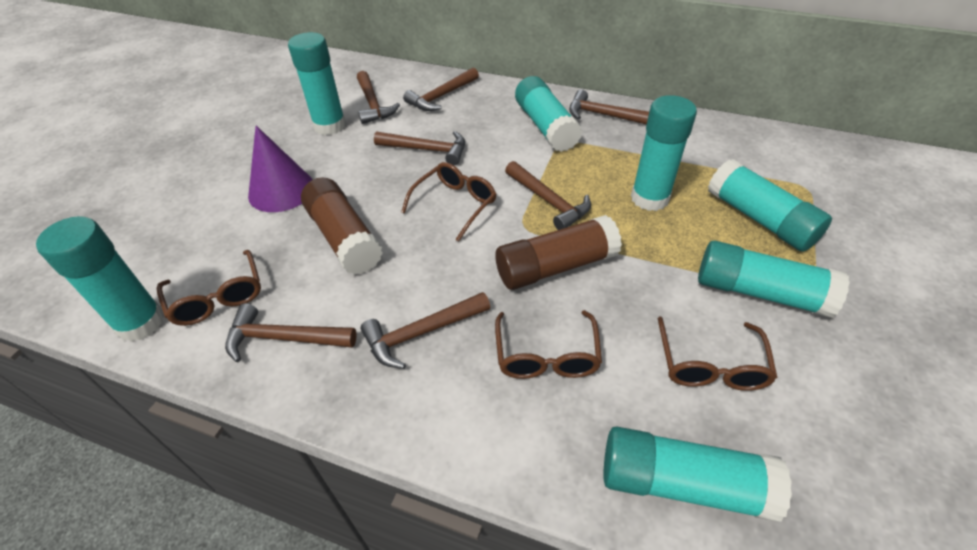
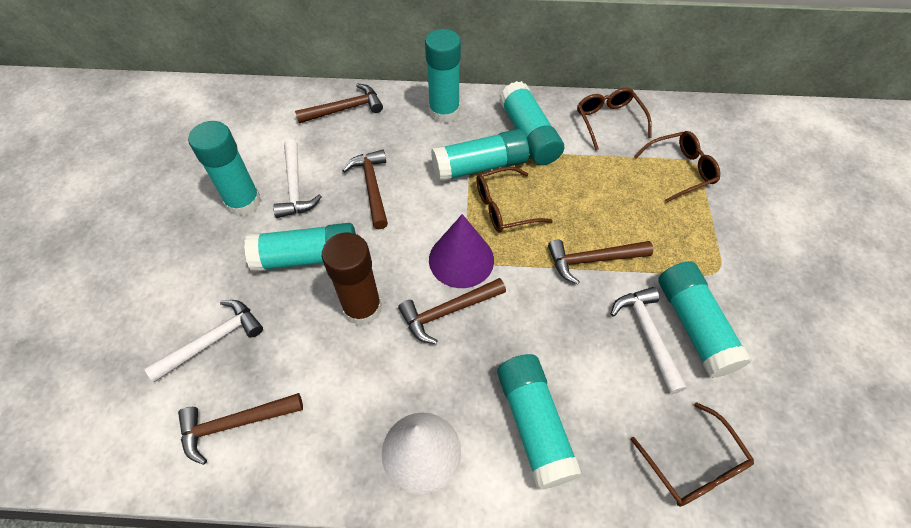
brown glue stick: [301,177,383,274] [495,215,622,290] = 2 -> [322,232,382,326] = 1
brown hammer: [225,304,357,362] [357,71,400,124] [361,292,490,369] [374,131,465,165] [403,68,479,111] [505,161,591,230] [569,90,649,125] = 7 -> [178,393,303,465] [295,84,383,123] [342,150,388,229] [398,278,506,344] [548,240,653,285] = 5
white cone: none = 0 -> [382,412,461,494] = 1
white hammer: none = 0 -> [145,300,263,382] [273,140,322,218] [611,287,687,394] = 3

